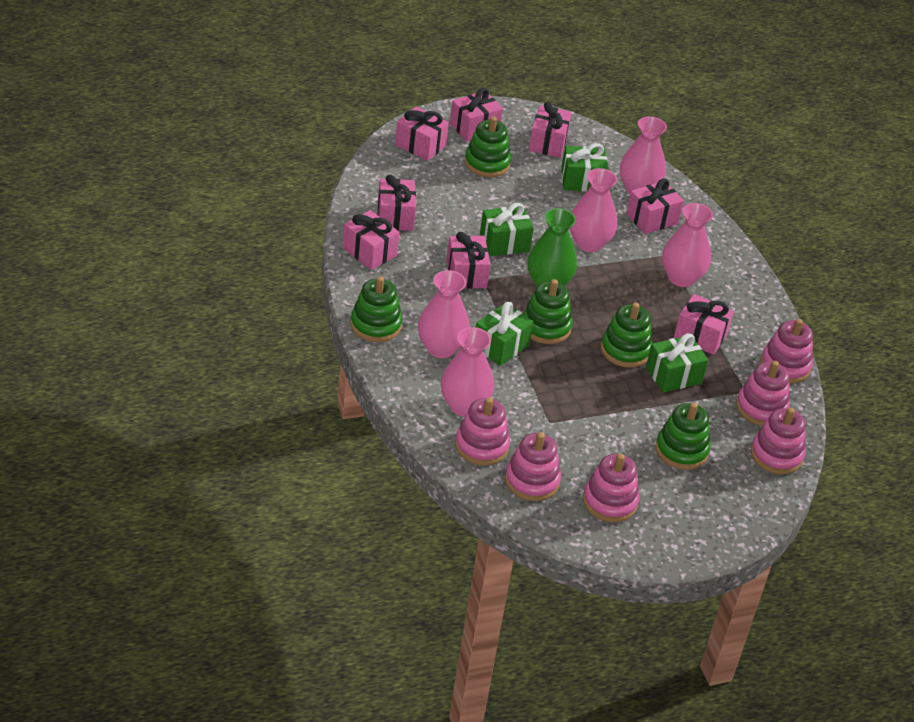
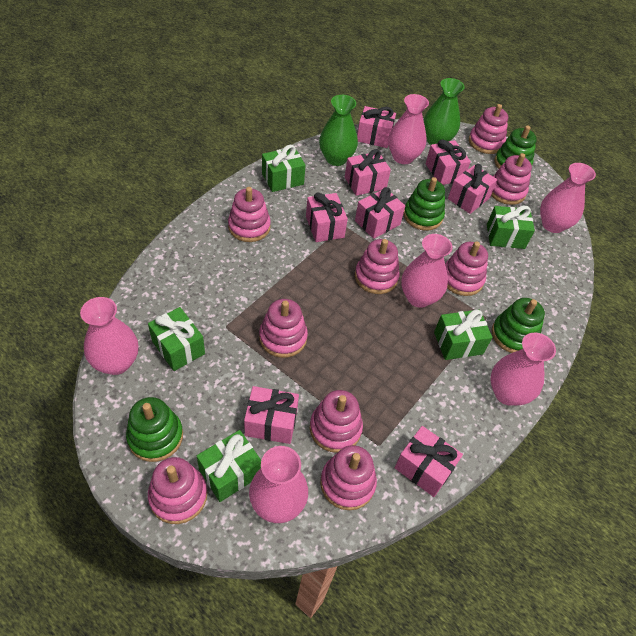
green gift: [476,302,533,366] [480,203,534,256] [561,143,608,192] [646,333,708,392] = 4 -> [148,307,205,371] [197,430,261,502] [262,145,306,192] [434,309,492,360] [487,206,535,249] = 5
green stacking toy: [351,276,402,342] [465,116,511,177] [523,279,573,344] [601,302,652,368] [655,402,711,470] = 5 -> [126,397,183,462] [403,177,445,231] [492,298,545,353] [495,125,537,169] = 4
green vase: [528,208,577,287] = 1 -> [319,95,358,166] [423,78,465,145] = 2
pink stacking toy: [455,397,510,466] [505,432,561,501] [583,454,639,522] [736,361,790,426] [750,408,806,474] [761,319,813,384] = 6 -> [148,457,207,524] [228,187,271,242] [259,299,308,358] [310,390,363,453] [320,445,377,510] [355,239,400,294] [445,242,488,296] [469,104,508,154] [491,153,532,205] = 9
pink vase: [418,270,470,358] [441,327,494,417] [570,168,617,252] [620,116,667,195] [662,203,713,287] = 5 -> [80,297,138,375] [249,446,308,523] [388,94,429,164] [401,234,452,308] [490,332,556,406] [540,163,596,233] = 6

